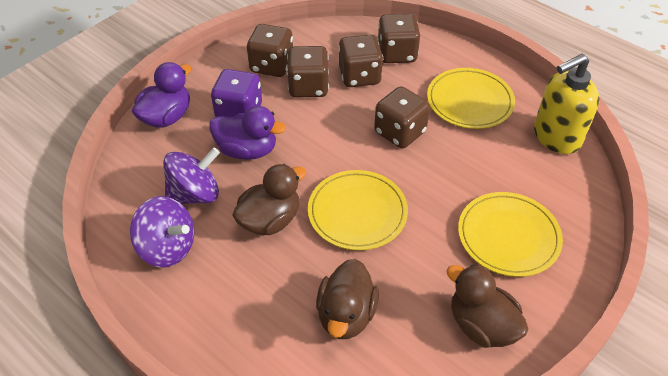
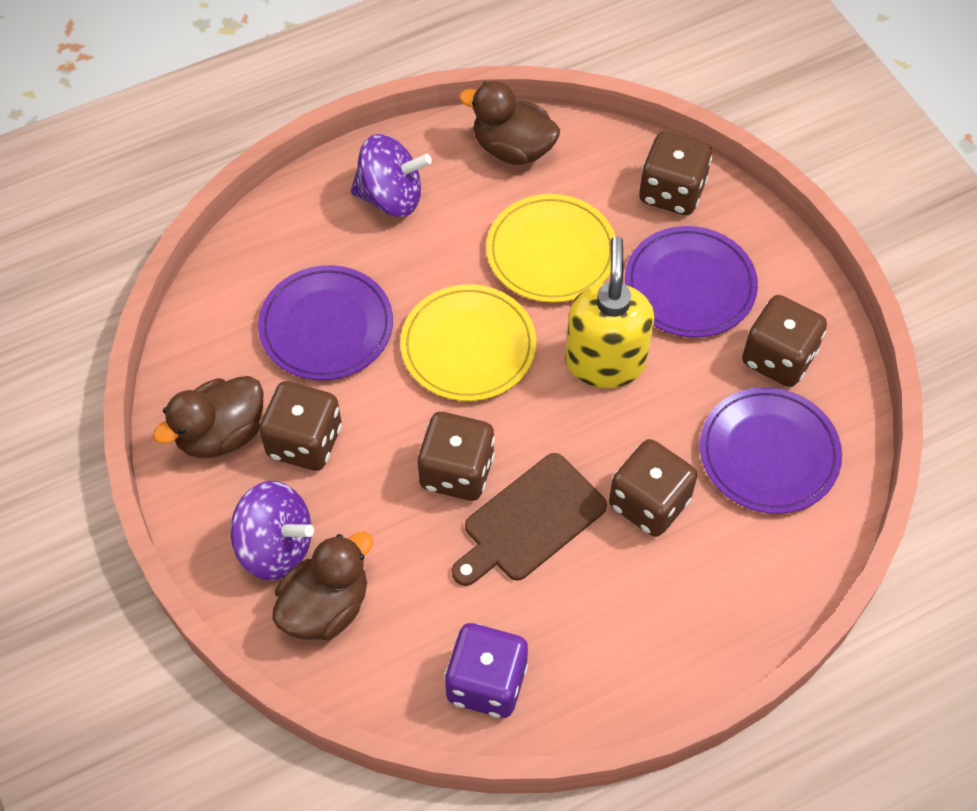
brown cutting board: none = 0 -> [452,453,607,586] = 1
purple duck: [132,62,191,127] [209,106,286,160] = 2 -> none = 0
purple plate: none = 0 -> [258,265,393,380] [625,226,758,338] [700,387,842,514] = 3
yellow plate: [308,170,408,250] [427,68,515,129] [458,192,563,277] = 3 -> [400,284,536,401] [486,194,616,303] = 2

